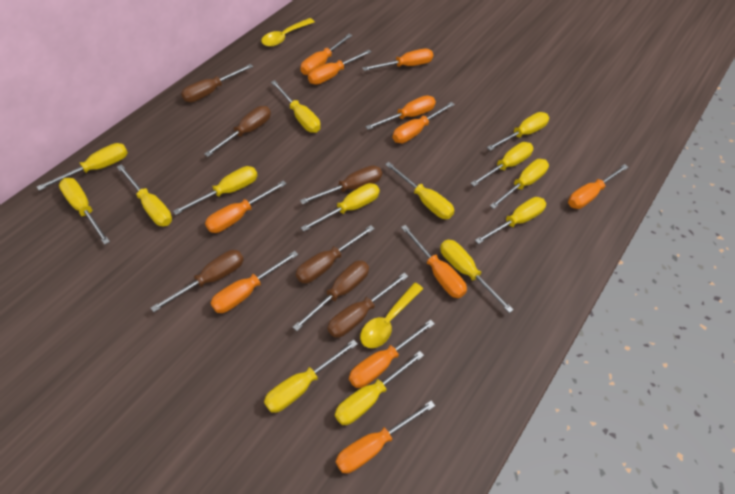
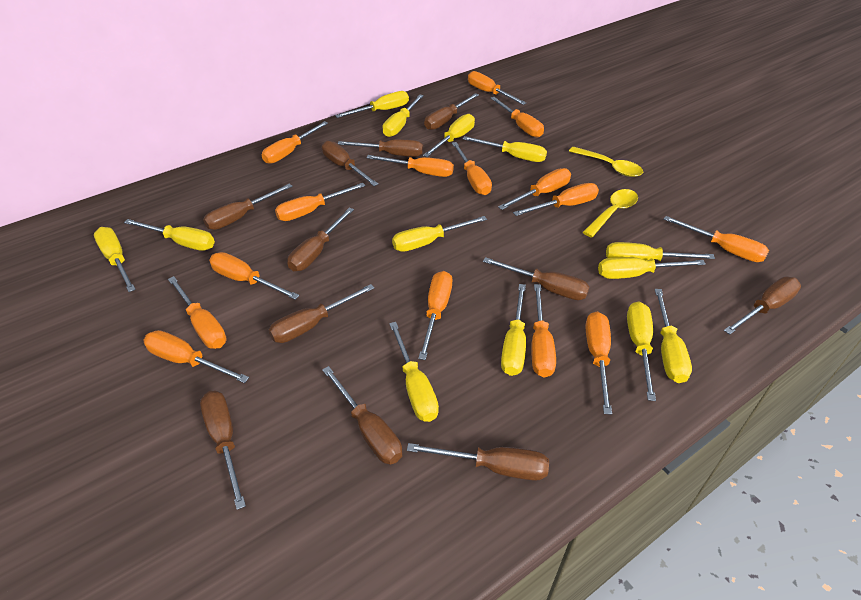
brown screwdriver: [151,250,244,312] [181,64,253,102] [204,106,271,157] [293,261,369,331] [296,225,375,283] [300,165,382,204] [328,273,408,338] = 7 -> [200,391,246,510] [203,183,293,230] [269,284,374,343] [287,208,354,271] [322,141,378,186] [322,366,402,464] [338,139,423,157] [407,443,549,481] [424,93,479,130] [483,257,590,300] [724,277,801,335] = 11
orange screwdriver: [205,180,287,233] [211,251,298,313] [301,34,352,75] [308,50,371,85] [336,400,435,473] [349,320,435,388] [363,49,433,71] [365,95,436,130] [393,102,455,143] [401,225,467,298] [568,164,628,209] = 11 -> [143,330,249,383] [168,276,227,349] [209,252,299,300] [262,121,328,164] [275,183,366,221] [366,155,454,177] [418,271,452,360] [452,142,492,195] [468,71,526,105] [491,97,544,137] [498,168,571,210] [513,183,599,216] [531,284,556,377] [586,311,612,415] [664,216,769,262] = 15
yellow screwdriver: [37,143,128,191] [59,178,110,245] [117,164,172,226] [173,166,257,215] [264,339,358,413] [271,80,320,133] [301,183,380,232] [335,351,424,425] [385,162,454,219] [440,240,514,313] [470,142,534,186] [475,197,546,244] [487,112,549,151] [490,159,549,209] = 14 -> [94,227,136,292] [124,219,215,251] [335,91,409,118] [382,94,424,137] [389,322,439,422] [392,216,487,252] [423,114,475,157] [463,136,547,162] [501,284,526,376] [598,257,706,279] [606,242,715,261] [627,302,656,401] [655,289,692,383] = 13

